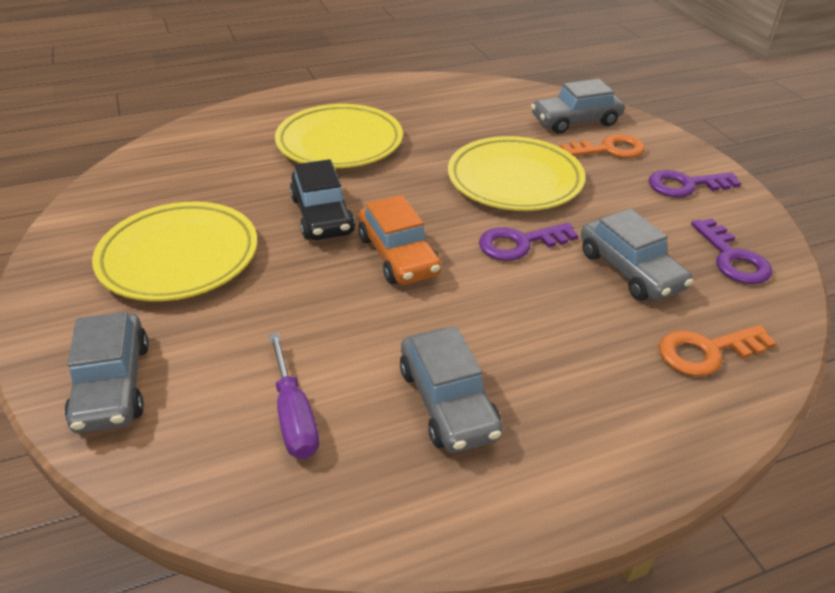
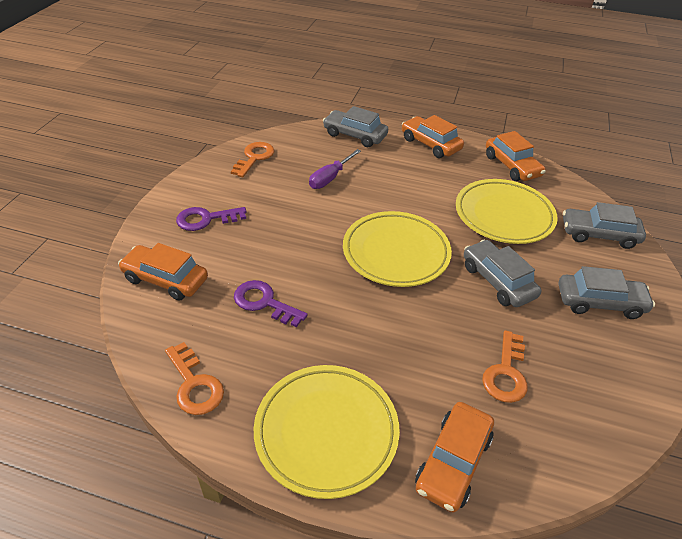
black car: [290,159,355,240] = 1 -> none = 0
orange car: [358,195,442,285] = 1 -> [118,243,208,301] [402,115,464,158] [415,402,494,512] [486,131,546,181] = 4
orange key: [560,134,645,158] [659,325,776,376] = 2 -> [165,342,224,415] [231,142,275,177] [482,330,528,403] = 3
purple key: [479,223,579,261] [649,170,741,197] [691,218,772,284] = 3 -> [176,207,246,231] [234,280,308,327] = 2

